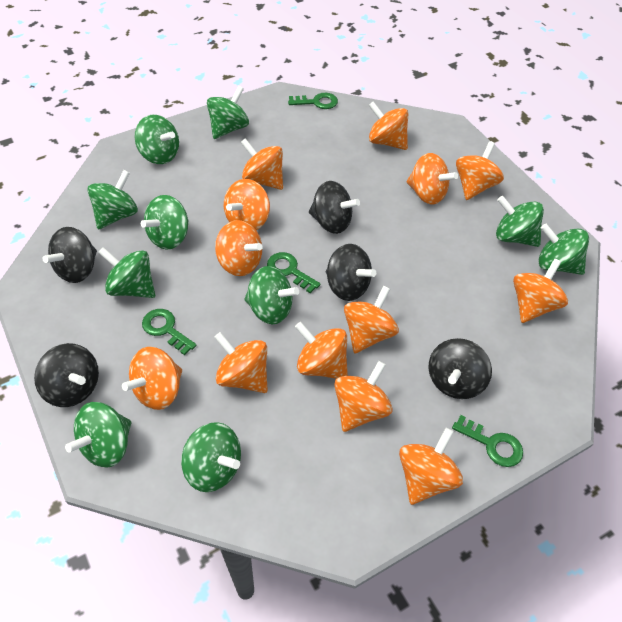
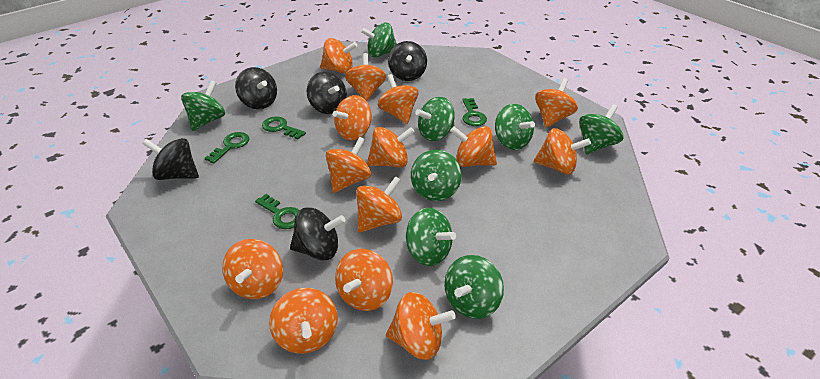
green spinning top: [65,402,132,468] [87,170,138,229] [98,247,155,298] [135,115,179,164] [141,195,189,250] [181,422,241,492] [207,86,249,139] [244,266,299,324] [496,196,544,247] [538,224,589,275] = 10 -> [181,80,225,131] [360,22,397,57] [406,208,456,266] [411,150,462,201] [415,97,455,141] [444,255,504,319] [495,104,535,150] [579,104,624,154] = 8
orange spinning top: [122,347,182,410] [214,332,268,393] [215,220,263,276] [224,179,270,230] [240,138,283,190] [295,322,348,379] [334,361,393,432] [344,286,399,354] [368,102,408,150] [399,428,463,505] [407,153,458,204] [456,141,504,200] [513,259,568,323] = 13 -> [222,239,283,299] [269,288,338,354] [320,38,357,74] [326,137,371,193] [333,95,372,140] [335,249,393,311] [345,53,386,101] [356,176,402,232] [367,127,415,167] [378,74,418,124] [386,292,456,360] [450,126,497,167] [534,128,591,175] [535,78,578,128] = 14

